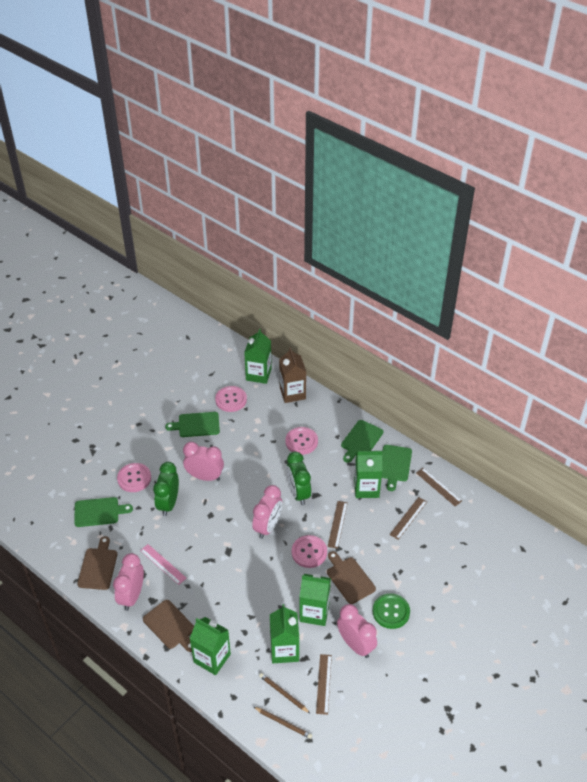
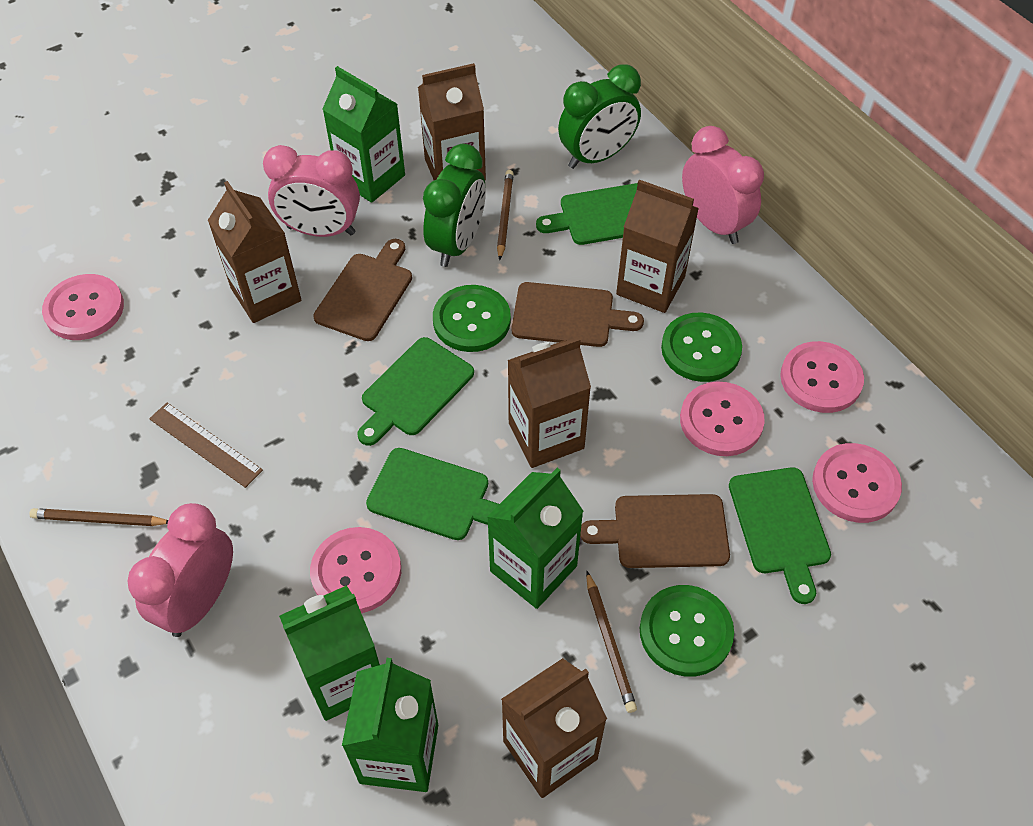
brown carton: [279,347,306,403] = 1 -> [208,181,301,323] [418,63,486,180] [501,658,607,798] [507,337,591,468] [616,180,699,313] = 5
brown pencil: [254,707,312,739] [259,673,311,714] = 2 -> [29,508,168,526] [497,170,514,260] [586,571,637,713] = 3
brown ruler: [316,654,332,715] [328,501,348,549] [390,497,427,540] [416,468,462,507] = 4 -> [149,403,263,488] = 1
green button: [372,593,410,629] = 1 -> [433,285,511,352] [640,585,734,677] [661,313,742,382] = 3
green carton: [189,617,231,675] [244,329,272,384] [270,604,299,663] [299,574,331,626] [354,451,383,498] = 5 -> [279,585,380,721] [323,66,405,203] [342,658,438,792] [487,468,584,609] = 4
pink button: [117,463,151,492] [215,386,247,412] [285,427,318,455] [292,535,327,568] = 4 -> [42,274,124,340] [310,527,401,613] [680,381,765,456] [780,341,864,413] [812,443,902,523] = 5
pink clock: [113,553,144,611] [183,442,224,481] [252,485,282,539] [337,604,377,658] = 4 -> [127,503,233,637] [263,145,360,237] [682,126,764,244] = 3
pink ruler: [140,544,186,585] = 1 -> none = 0

